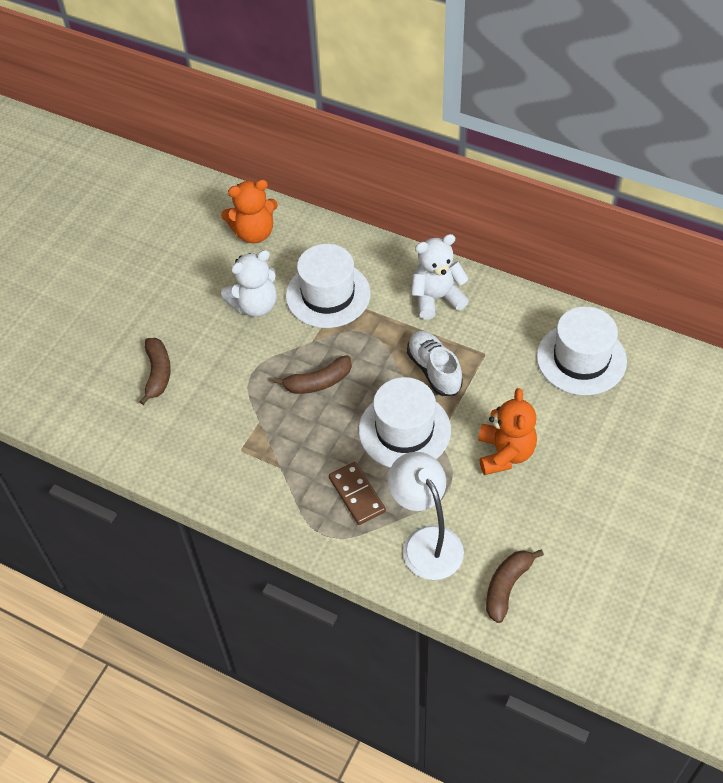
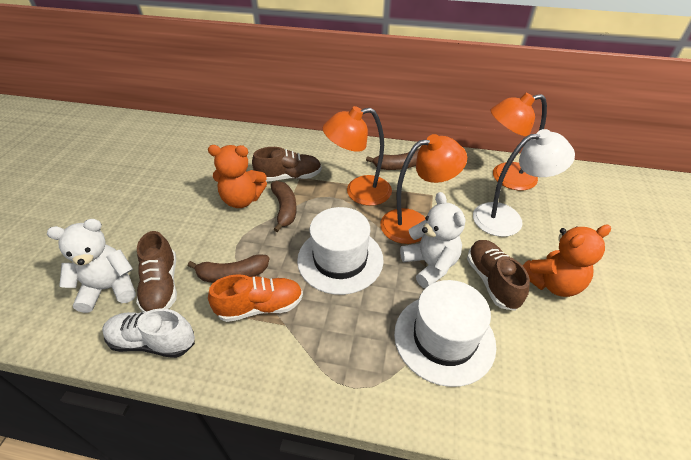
brown domino: [329,462,386,525] = 1 -> none = 0
brown shoe: none = 0 -> [136,231,177,312] [252,147,322,182] [467,240,530,311] = 3
orange lamp: none = 0 -> [323,106,392,206] [380,134,467,244] [490,93,547,190] = 3
orange shoe: none = 0 -> [208,274,303,322] = 1
white hat: [286,244,371,328] [359,377,451,468] [537,306,627,395] = 3 -> [297,207,384,295] [394,280,496,387] = 2

